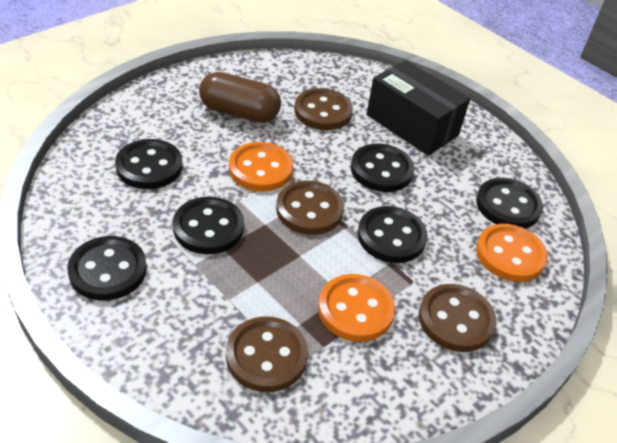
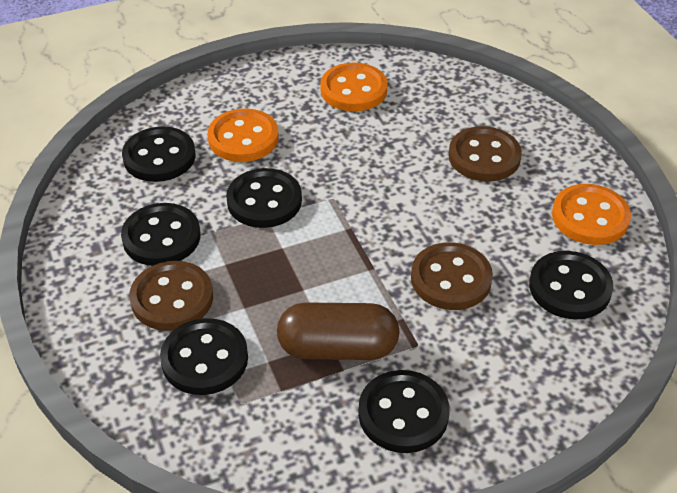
black box: [367,60,470,156] = 1 -> none = 0
brown button: [226,316,308,392] [276,181,344,235] [294,88,353,130] [419,284,497,352] = 4 -> [129,261,213,331] [411,242,493,310] [449,126,522,181] = 3

